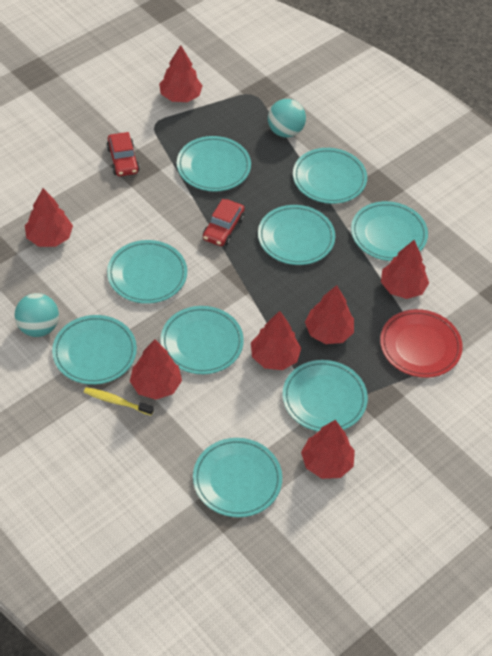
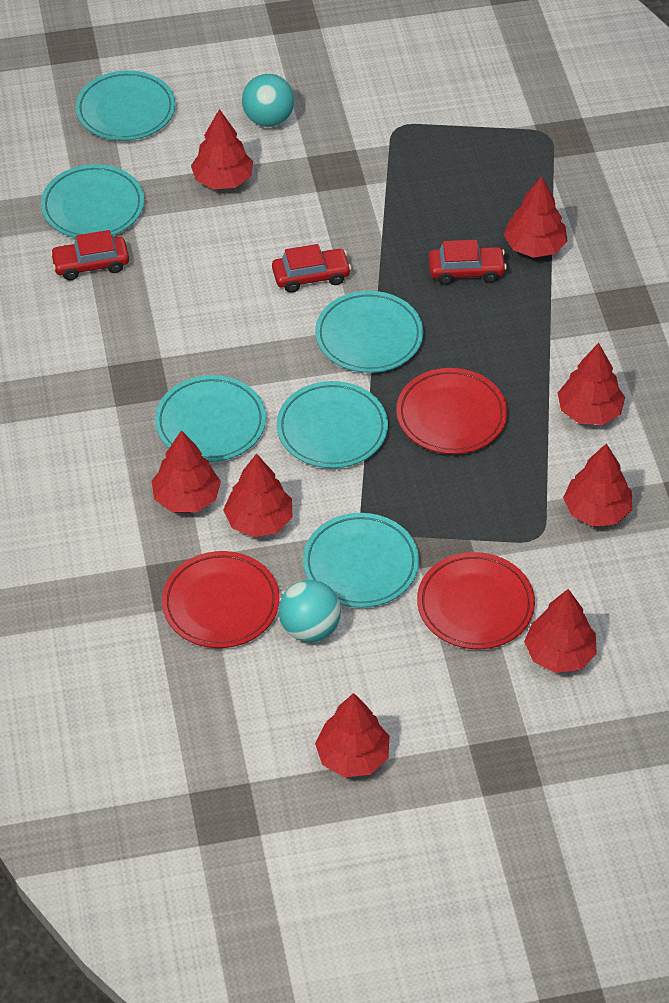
red car: [106,132,140,176] [203,199,245,246] = 2 -> [50,230,129,280] [272,244,351,293] [428,240,507,285] = 3
red plate: [380,309,463,378] = 1 -> [162,551,279,648] [396,368,507,454] [417,552,535,649] = 3
red tree: [25,188,73,247] [130,339,182,400] [159,45,202,102] [251,311,301,370] [301,420,355,479] [305,285,354,344] [381,240,429,299] = 7 -> [152,430,221,513] [191,109,253,189] [223,453,293,537] [315,693,390,777] [504,176,568,258] [524,589,597,673] [558,343,625,425] [563,443,632,527] = 8
turquoise plate: [52,315,137,385] [107,240,187,304] [161,306,244,374] [177,136,251,192] [193,438,282,517] [258,205,335,265] [283,360,368,432] [293,148,367,204] [351,201,428,261] = 9 -> [41,164,144,238] [75,70,175,141] [155,375,266,462] [277,381,388,468] [303,513,419,608] [315,291,423,373] = 6
yellow toothbrush: [84,387,154,415] = 1 -> none = 0

